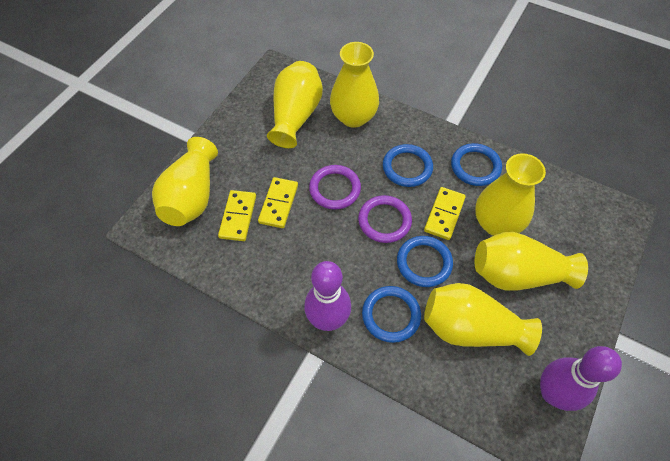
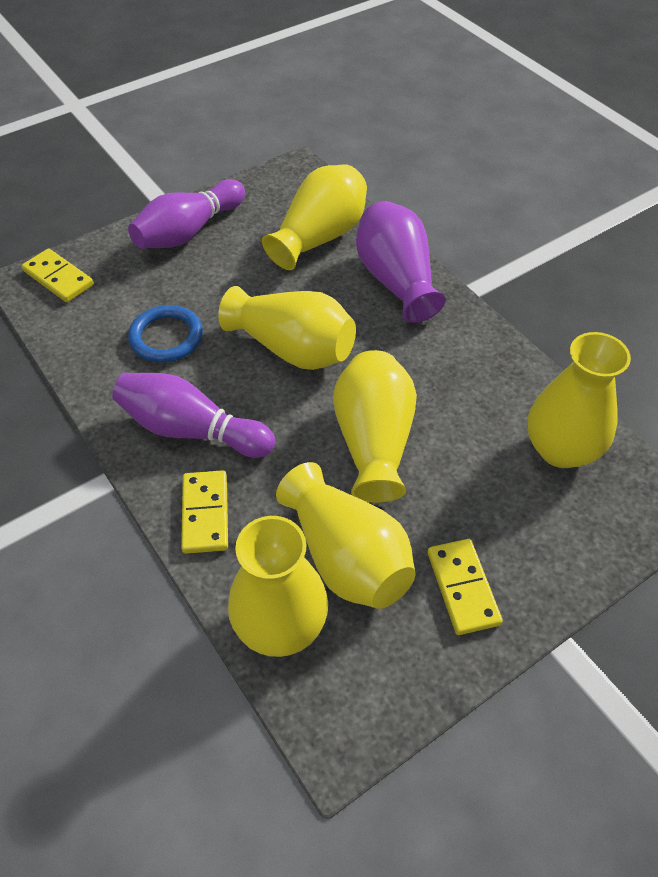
blue ring: [362,286,421,343] [383,144,433,187] [397,236,453,287] [451,143,502,186] = 4 -> [128,305,203,363] = 1
purple ring: [309,165,361,210] [358,195,412,243] = 2 -> none = 0
purple vase: none = 0 -> [356,201,446,323] = 1

